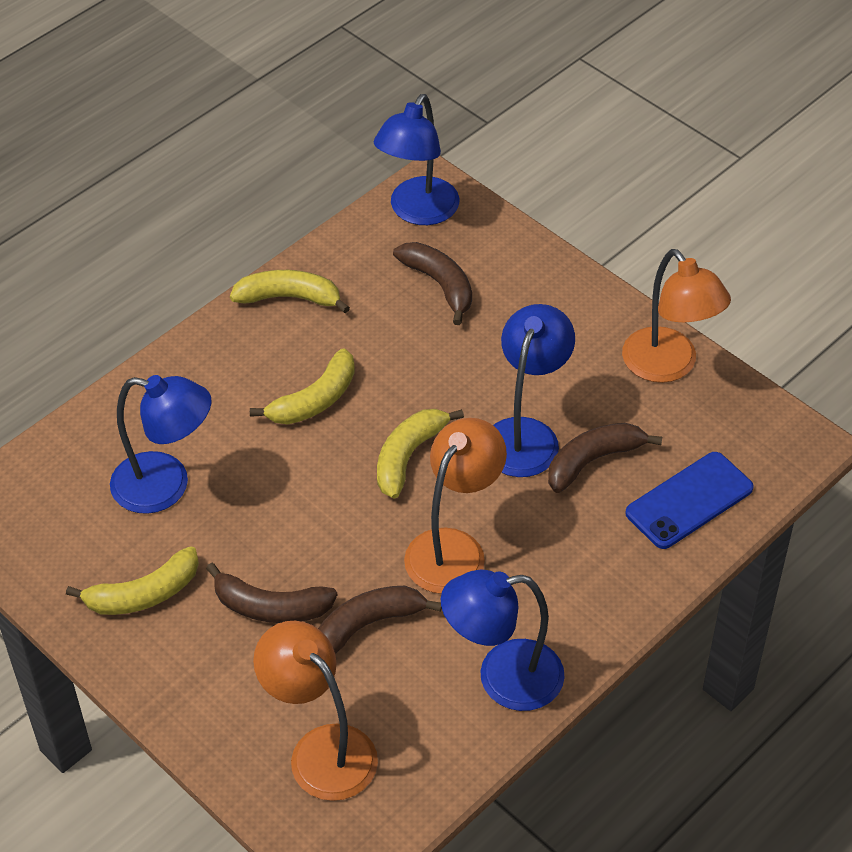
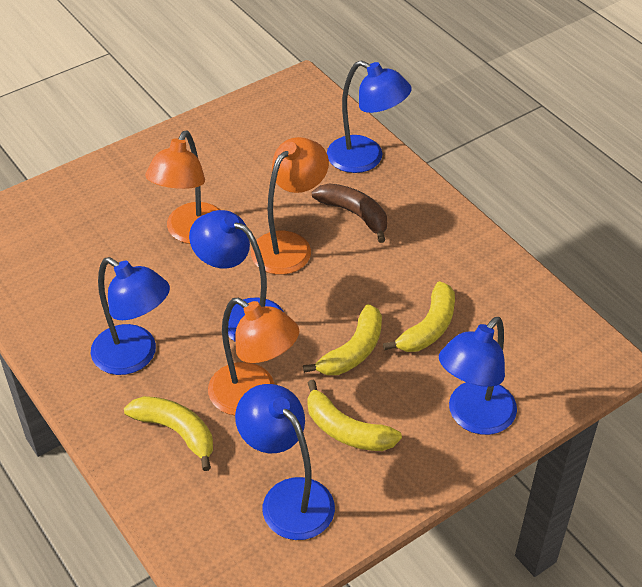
blue lamp: [110,375,211,514] [374,94,460,225] [441,570,565,711] [493,304,575,477] = 4 -> [90,257,170,375] [189,210,284,342] [235,384,335,540] [327,60,412,173] [439,317,517,435] = 5
blue phone: [625,452,754,549] = 1 -> none = 0
brown banana: [206,563,337,623] [318,586,442,654] [393,242,472,325] [548,423,662,493] = 4 -> [312,183,387,243] = 1

